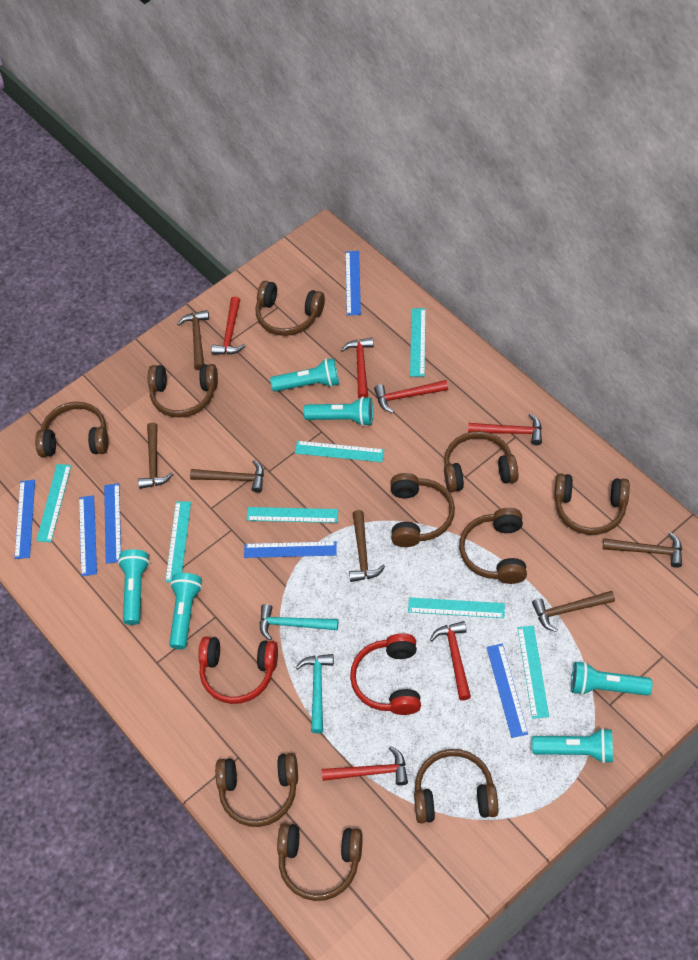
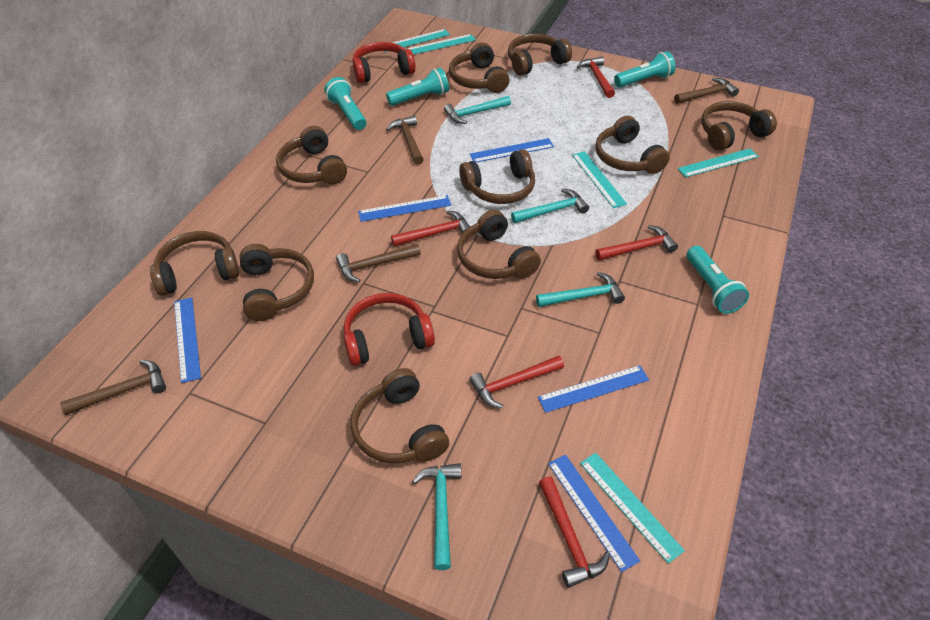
blue ruler: [14,480,35,559] [79,495,97,576] [104,483,121,564] [244,541,337,558] [345,251,361,316] [487,644,528,738] = 6 -> [174,297,201,383] [358,195,451,222] [470,138,554,163] [538,365,649,413] [548,455,640,572] = 5
brown hammer: [138,423,173,489] [177,310,209,370] [190,460,264,493] [349,510,385,582] [532,591,615,632] [603,532,682,568] = 6 -> [60,360,166,415] [336,244,421,282] [386,115,424,165] [674,78,739,104] = 4
red hammer: [211,297,245,355] [322,746,408,786] [341,338,374,398] [374,380,448,413] [430,621,471,700] [468,414,542,445] = 6 -> [391,210,470,247] [469,356,564,408] [539,476,610,588] [577,56,615,98] [595,225,678,261] = 5
turquoise flashlight: [118,549,150,625] [169,573,202,649] [270,358,339,392] [303,396,373,426] [532,728,613,764] [571,661,652,696] = 6 -> [324,77,366,130] [386,67,449,106] [614,51,676,88] [687,246,749,314] = 4
turquoise hammer: [260,604,338,641] [296,654,334,733] = 2 -> [412,463,461,570] [444,96,511,124] [511,189,589,223] [536,272,625,307] = 4
turquoise ruler: [36,464,71,542] [165,501,191,582] [247,507,338,523] [295,441,384,462] [408,598,505,618] [410,308,426,377] [517,626,549,719] = 7 -> [385,29,450,52] [407,34,476,55] [572,151,627,208] [580,452,685,564] [678,148,759,177] = 5

